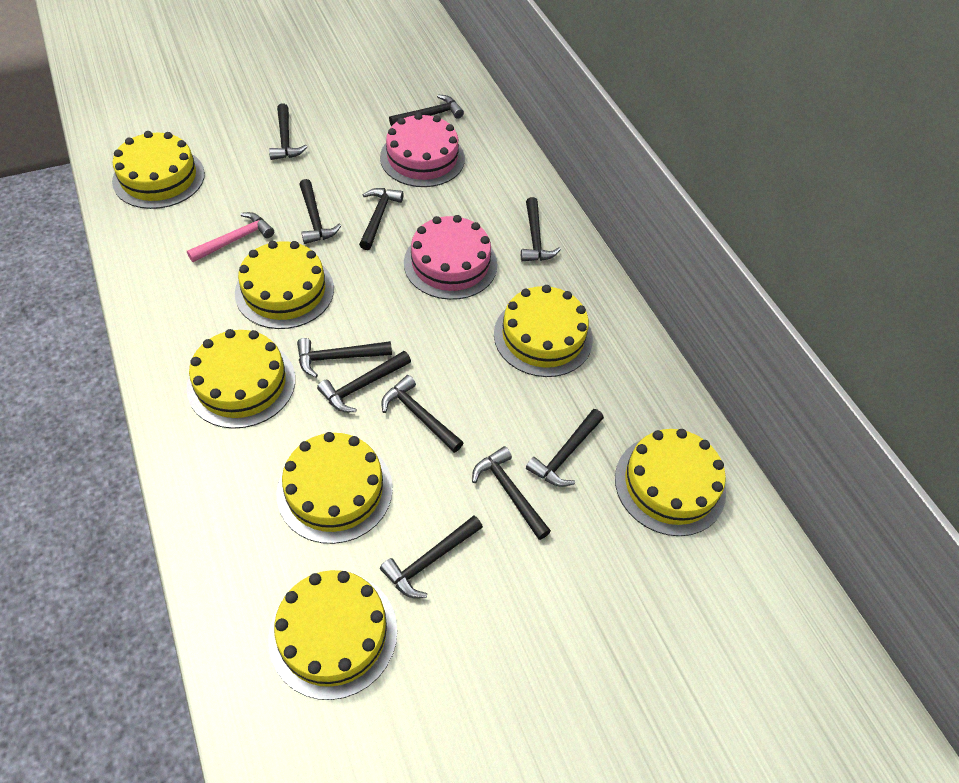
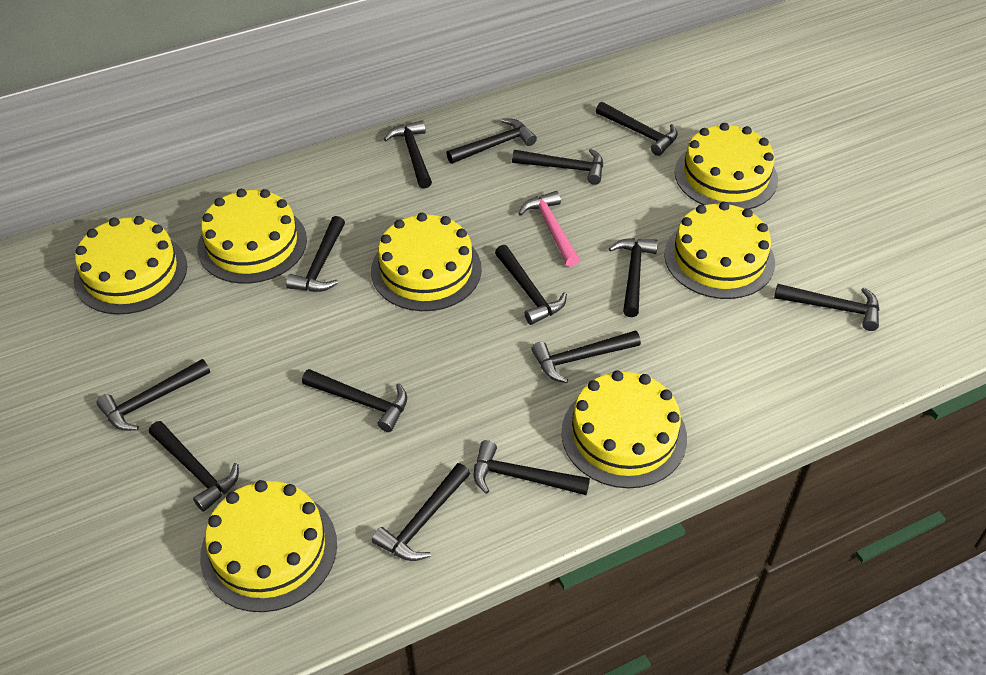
black hammer: [269,103,308,160] [297,338,392,377] [299,179,342,244] [317,351,411,412] [359,188,404,250] [380,516,483,598] [381,375,463,453] [389,95,464,126] [472,446,551,540] [521,197,561,261] [526,409,604,487] = 11 -> [96,359,210,431] [149,421,239,512] [286,216,345,292] [302,369,407,432] [372,463,470,561] [384,120,432,189] [446,118,537,164] [473,440,590,495] [495,245,567,325] [512,149,603,185] [531,330,641,383] [596,102,678,156] [608,238,658,317] [774,284,879,331] = 14
pink cake: [380,113,465,187] [404,215,497,300] = 2 -> none = 0

